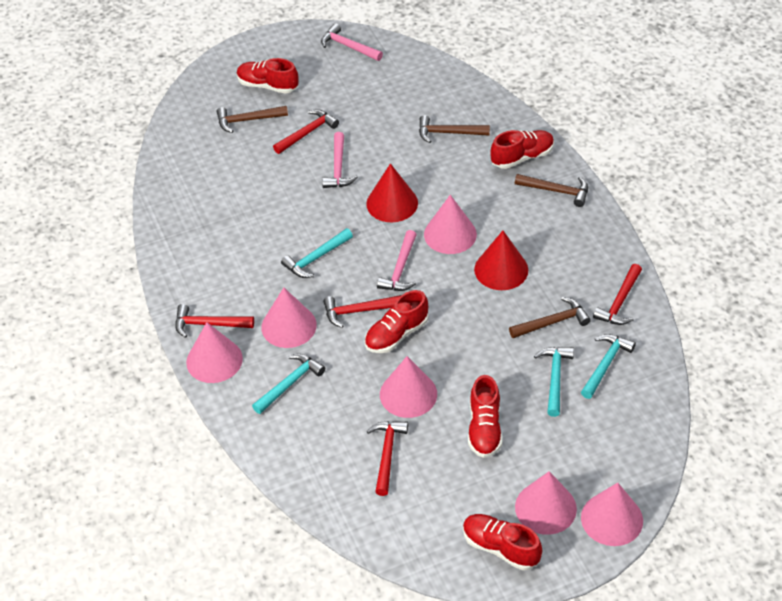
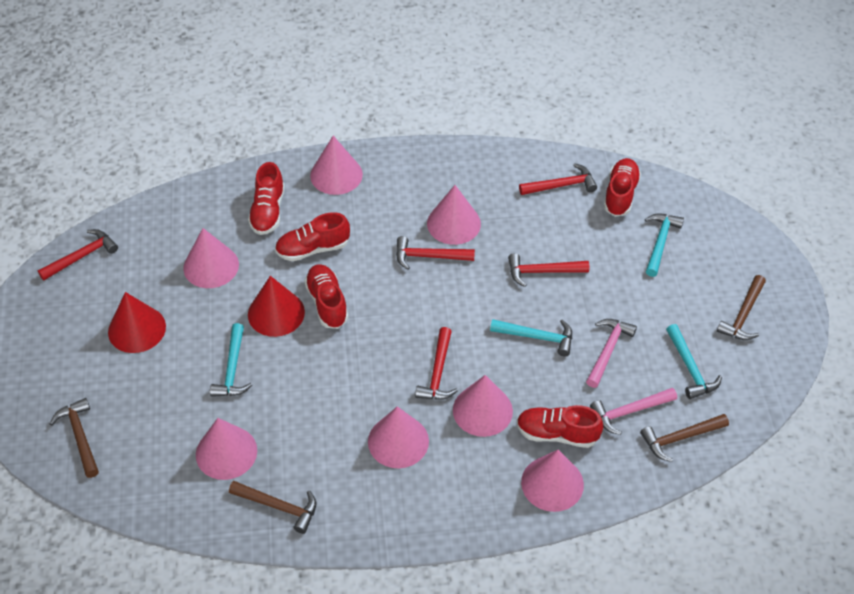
pink cone: [186,322,243,383] [261,288,317,348] [380,356,437,418] [424,195,477,254] [515,471,577,535] [581,483,643,546] = 6 -> [183,228,239,288] [196,418,257,480] [310,136,363,195] [368,406,429,468] [427,185,481,245] [453,375,513,437] [521,450,584,512] = 7
pink hammer: [321,23,383,61] [322,132,358,188] [377,230,417,291] = 3 -> [586,319,637,388] [590,388,677,435] = 2

